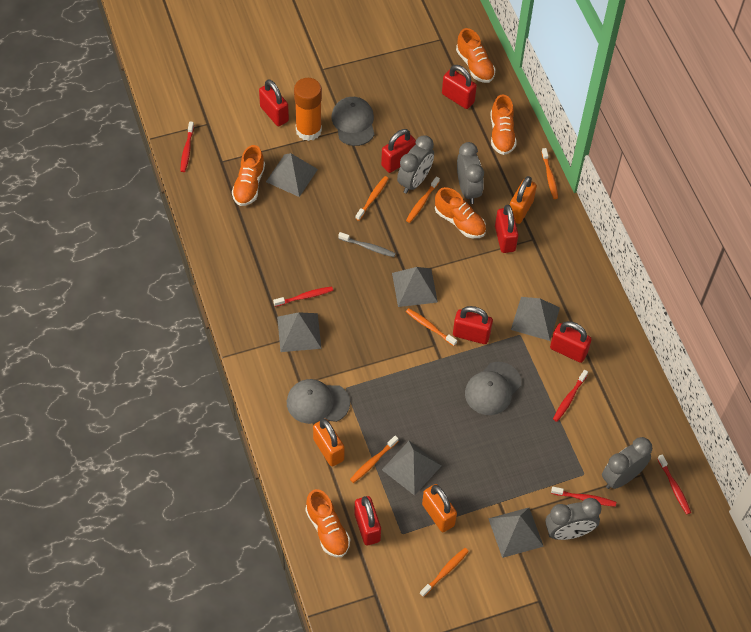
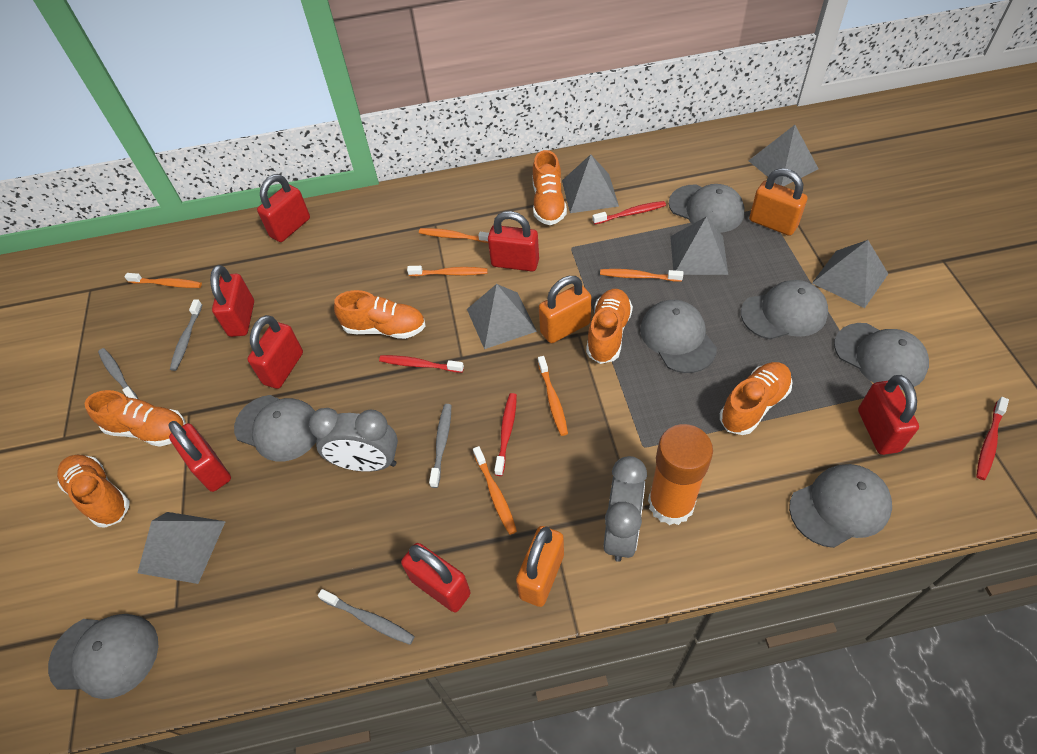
grey cap: [287,379,350,424] [332,97,375,146] [465,362,521,415] = 3 -> [48,614,158,699] [234,395,317,461] [640,300,717,373] [669,184,745,233] [741,280,828,339] [789,464,892,548] [834,323,929,390] = 7
grey clock: [397,135,434,193] [457,142,484,204] [545,498,601,540] [602,437,652,489] = 4 -> [309,408,398,472] [603,456,647,562] = 2
grey toothbrush: [338,232,396,257] = 1 -> [98,348,138,399] [170,299,202,371] [318,589,415,645] [429,404,451,488] = 4
orange shoe: [232,145,265,206] [305,489,350,557] [435,187,486,238] [456,28,495,83] [491,94,517,155] = 5 -> [57,455,130,528] [84,390,186,447] [334,290,425,339] [533,150,567,225] [586,289,633,364] [720,362,792,435] = 6
red toothbrush: [181,122,194,172] [273,286,333,307] [551,487,616,507] [553,370,588,422] [657,454,691,514] = 5 -> [379,355,464,373] [494,393,517,476] [592,201,666,225] [976,397,1009,480] = 4

